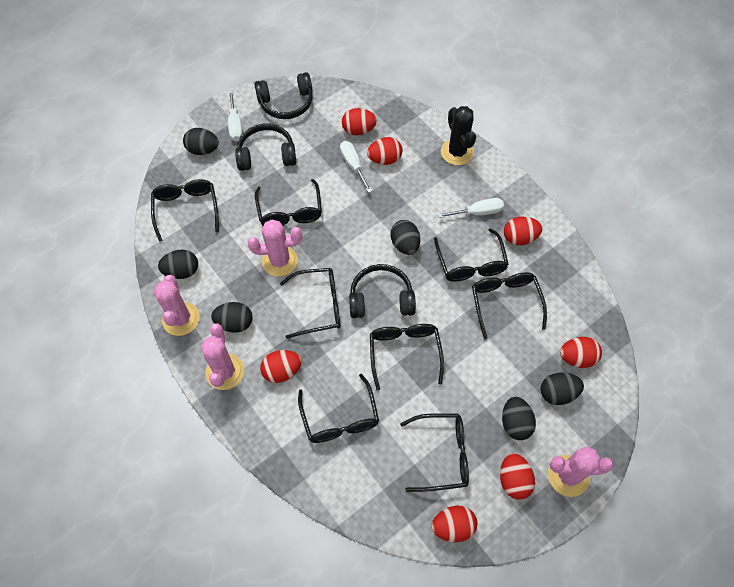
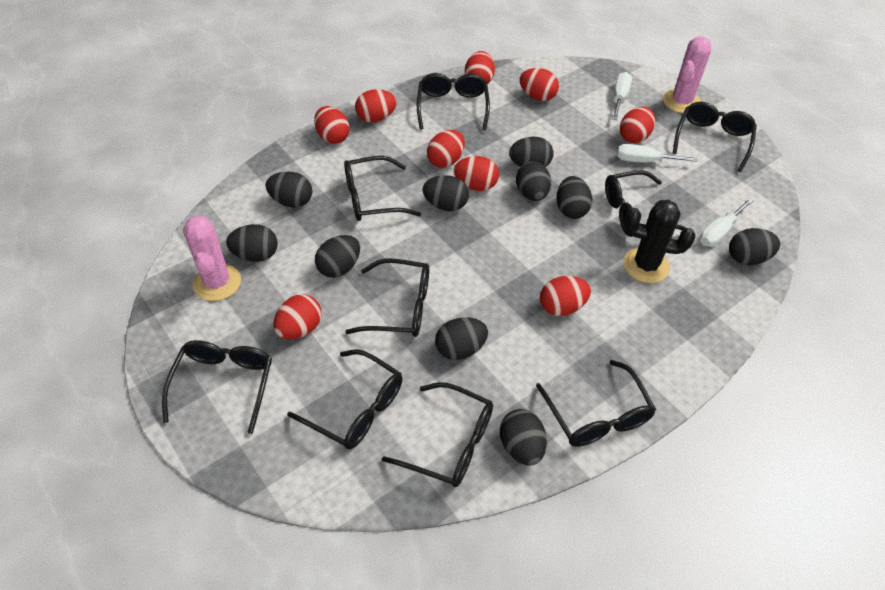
black egg: [158,250,198,279] [183,128,219,155] [211,302,253,333] [390,220,420,255] [502,397,536,440] [541,373,584,405] = 6 -> [226,224,278,262] [266,171,312,208] [315,235,360,278] [423,175,469,211] [435,317,488,360] [500,409,547,466] [509,137,554,167] [516,162,551,201] [556,176,592,219] [729,228,780,265] = 10
black glasses: [151,179,219,242] [255,179,322,226] [280,268,341,339] [298,374,379,443] [370,324,444,390] [400,413,469,492] [434,228,509,282] [472,272,547,340] = 8 -> [162,340,272,434] [287,349,403,449] [344,156,421,221] [345,259,429,337] [382,382,493,487] [417,73,490,131] [536,360,656,447] [605,171,687,237] [672,102,757,172] = 9
black headphones: [235,124,296,171] [254,72,313,119] [349,264,416,318] = 3 -> none = 0
pink cactus: [153,275,200,336] [201,323,244,390] [248,220,302,277] [548,446,614,497] = 4 -> [183,216,241,301] [663,37,711,113] = 2
red egg: [260,350,302,383] [342,108,377,135] [367,137,403,165] [431,505,478,542] [500,453,535,500] [504,217,542,245] [560,337,602,368] = 7 -> [273,294,322,340] [314,106,349,144] [355,89,397,123] [427,130,465,168] [454,156,499,191] [465,51,495,84] [519,68,559,101] [540,276,591,316] [620,107,655,143] = 9

